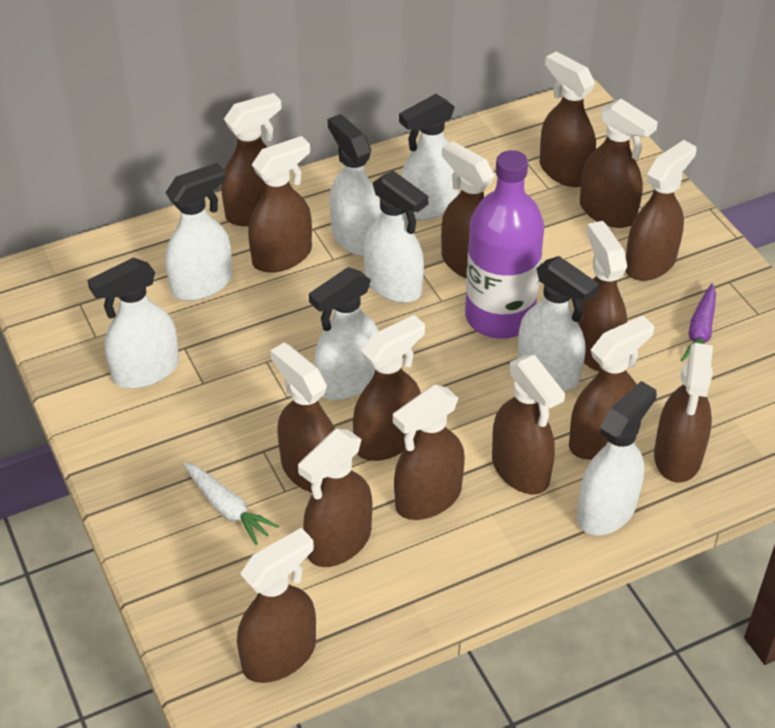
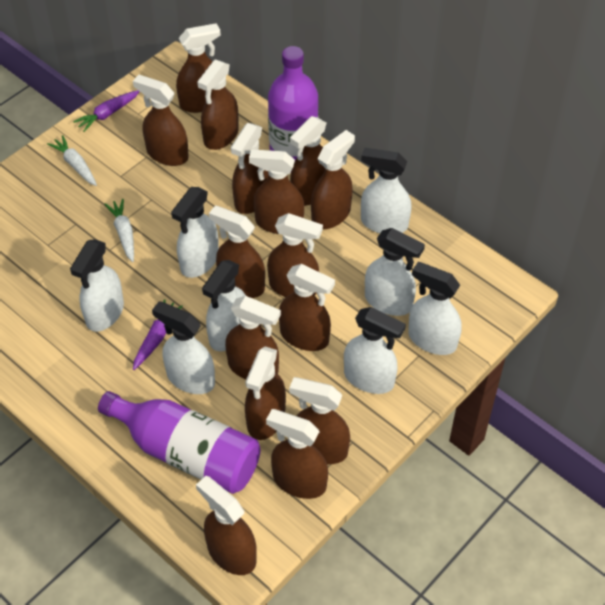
purple bottle: [465,150,544,339] = 1 -> [98,391,260,494] [268,46,318,160] = 2
purple carrot: [681,284,716,362] = 1 -> [73,90,140,132] [133,299,183,370] = 2
white carrot: [183,462,279,545] = 1 -> [47,135,97,186] [105,199,134,262] = 2

